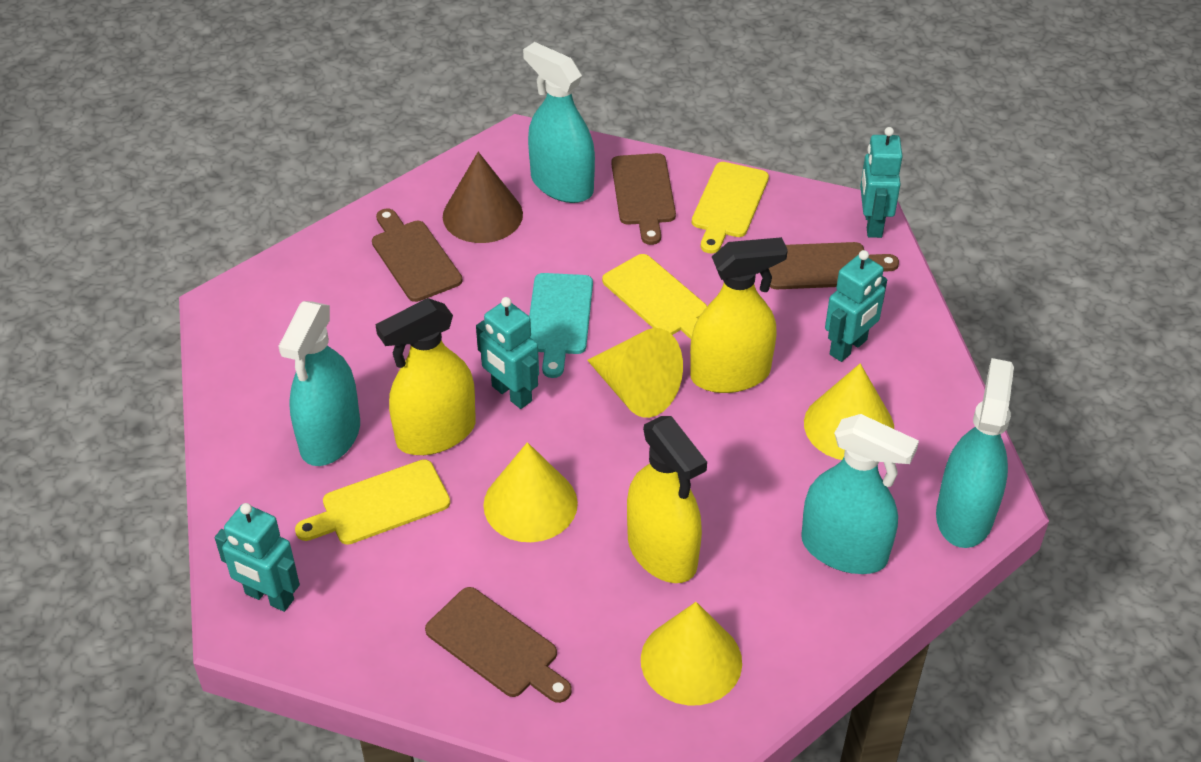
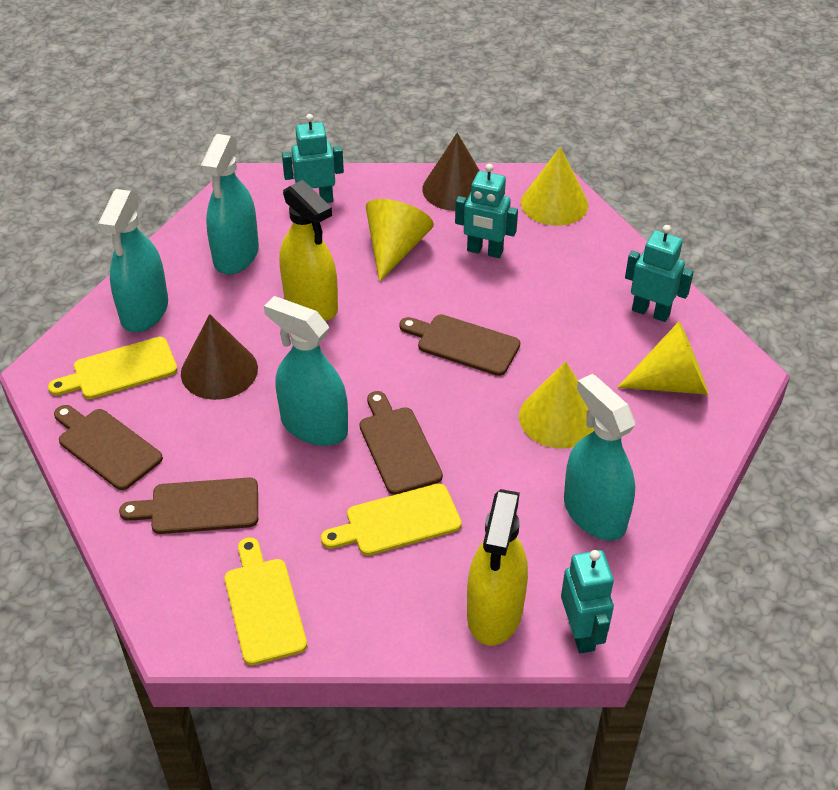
brown cone: [443,152,523,243] = 1 -> [181,314,258,400] [422,133,480,211] = 2
turquoise cutting board: [529,273,593,378] = 1 -> none = 0
yellow spray bottle: [376,298,476,455] [627,416,707,583] [690,237,788,393] = 3 -> [279,180,338,321] [467,489,528,646] = 2

